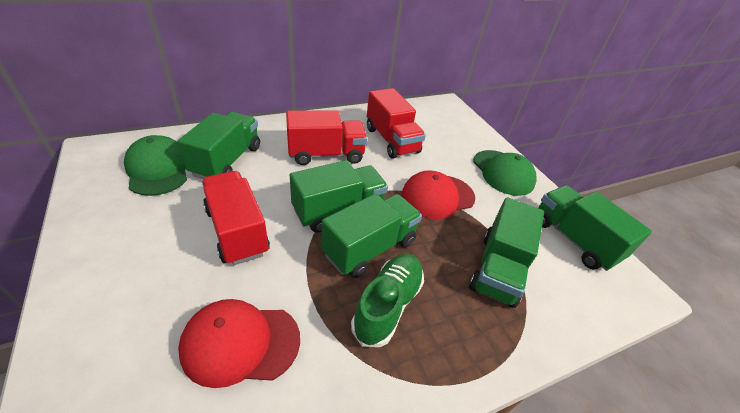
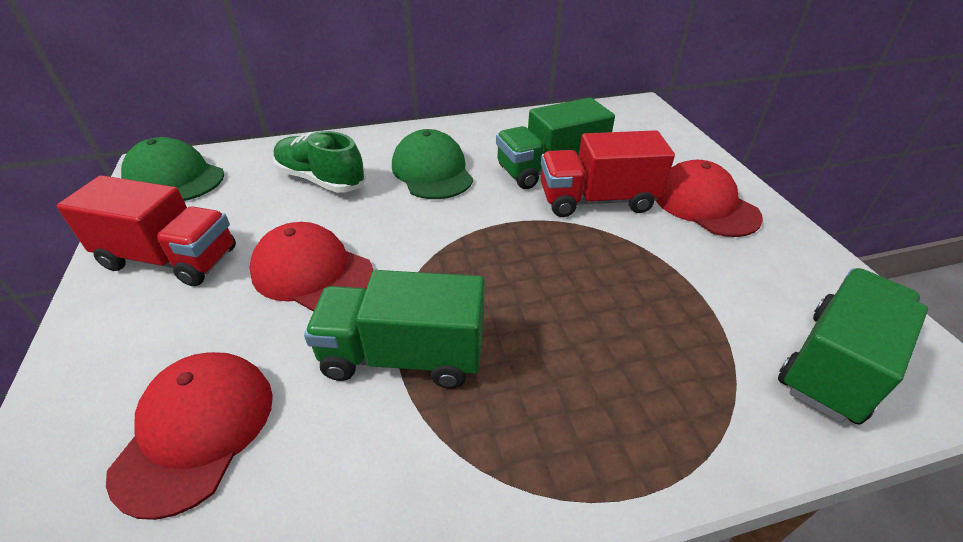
green truck: [178,112,260,179] [290,160,388,233] [321,194,422,278] [469,198,544,308] [538,185,652,271] = 5 -> [304,270,484,389] [496,98,615,189] [778,268,928,425] = 3
red cap: [178,299,300,388] [401,170,475,219] = 2 -> [106,352,273,520] [250,222,373,312] [656,160,763,237] = 3
red truck: [202,171,270,265] [286,110,367,165] [367,88,426,159] = 3 -> [57,175,236,286] [541,130,675,217] = 2

